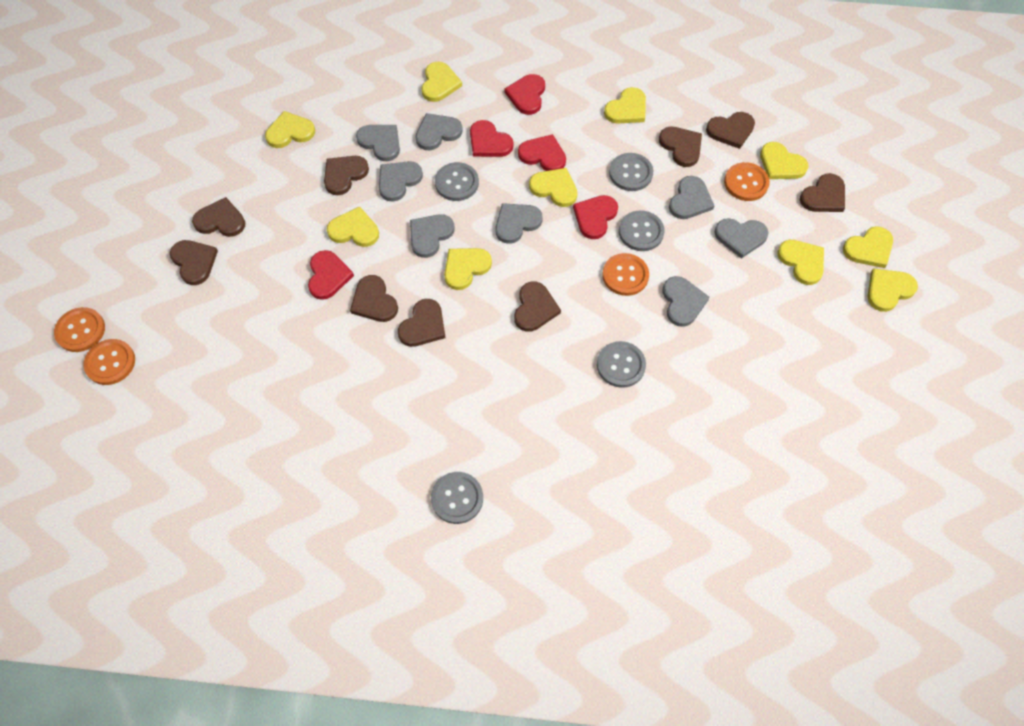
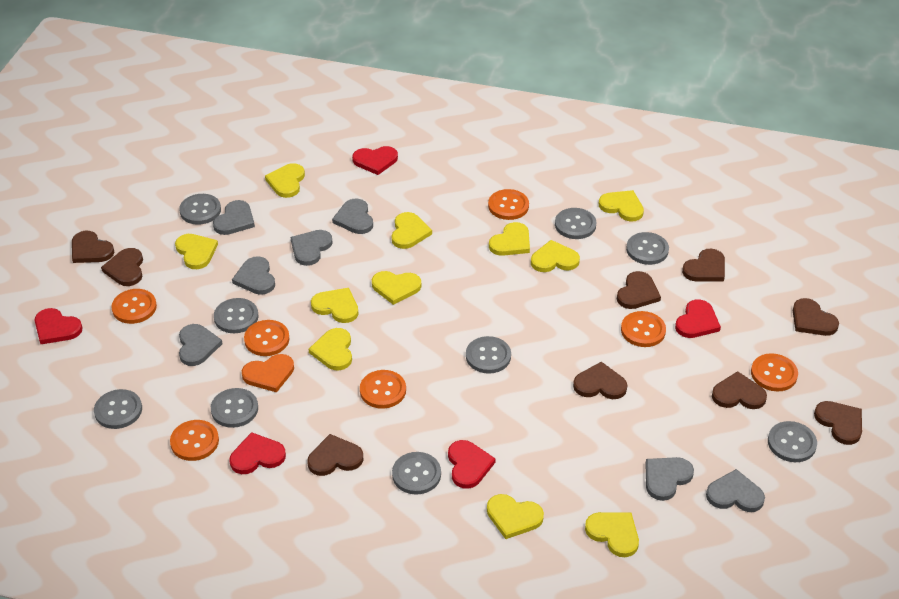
grey button: [431,472,483,524] [435,162,479,201] [597,341,646,388] [609,153,653,191] [619,210,665,251] = 5 -> [94,389,142,429] [179,194,221,225] [211,388,258,428] [214,298,259,333] [392,452,441,495] [466,336,511,374] [555,208,596,239] [626,232,669,265] [768,421,817,462] = 9
grey heart: [356,125,400,161] [379,161,423,202] [410,214,455,258] [416,113,463,150] [495,203,543,244] [662,276,710,327] [669,176,714,219] [714,218,769,259] = 8 -> [179,324,223,366] [213,200,255,235] [232,256,275,295] [291,230,333,266] [332,198,373,234] [645,457,694,501] [706,469,765,512] = 7
orange button: [54,307,105,352] [84,339,135,385] [602,253,649,296] [724,162,770,201] = 4 -> [111,289,157,324] [170,420,219,461] [244,320,289,356] [360,370,406,409] [488,189,529,220] [621,311,666,347] [751,353,798,391] = 7
orange heart: none = 0 -> [242,354,294,393] = 1
yellow heart: [265,111,315,148] [327,206,379,247] [422,62,462,102] [444,248,492,290] [529,168,578,207] [604,87,646,123] [760,142,808,179] [777,240,824,285] [843,226,893,268] [867,268,918,312] = 10 -> [175,234,218,269] [265,163,305,198] [309,328,352,371] [311,288,358,323] [372,271,421,305] [392,212,432,249] [487,494,544,539] [489,222,530,256] [531,240,580,272] [585,512,639,557] [598,190,644,221] = 11

